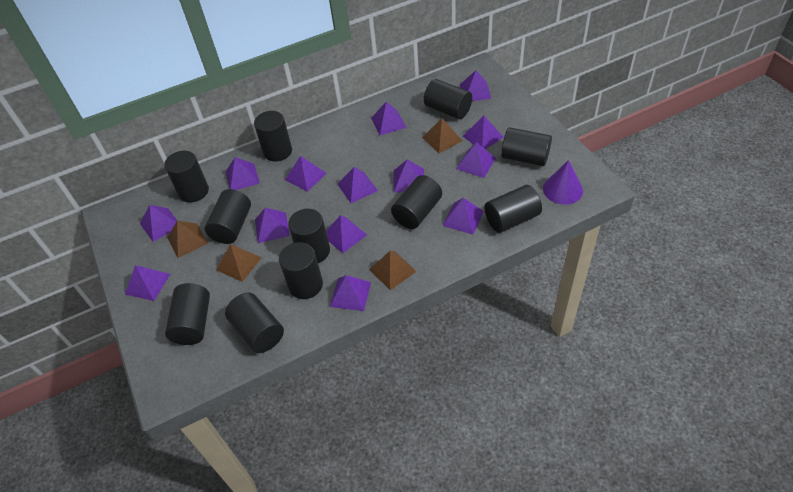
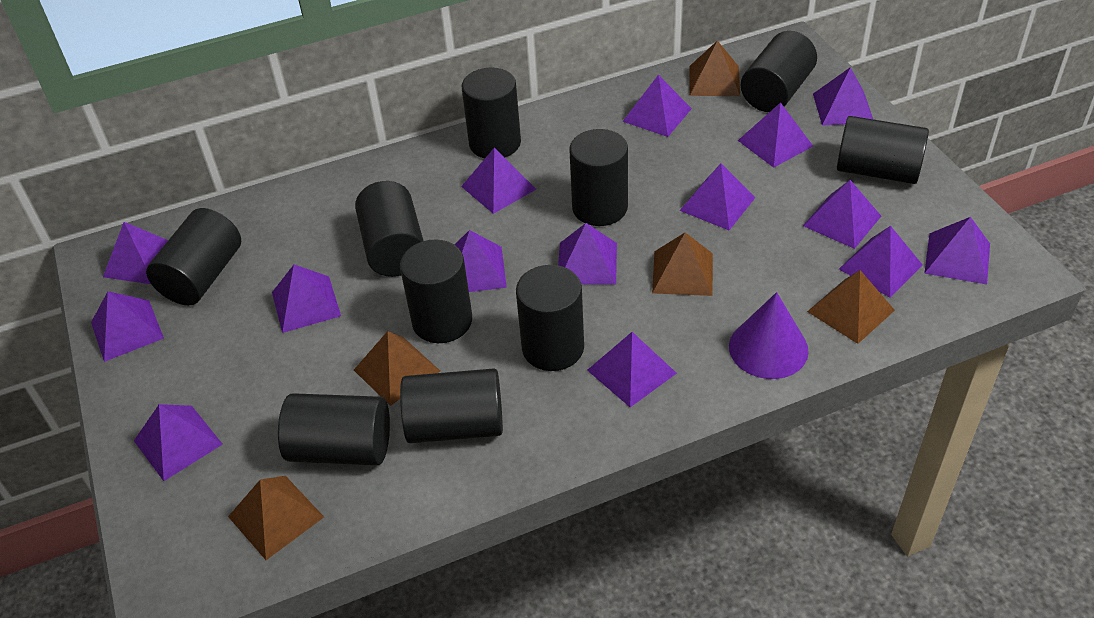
black cylinder: [164,151,209,203] [165,283,210,345] [205,189,251,244] [225,293,284,353] [254,111,292,162] [279,242,323,299] [288,209,330,263] [391,175,442,229] [424,79,472,119] [484,185,542,233] [501,128,552,166] = 11 -> [146,208,241,305] [278,393,390,465] [355,181,423,277] [400,239,472,343] [400,368,503,443] [462,68,521,158] [516,265,584,371] [569,129,628,226] [741,31,817,112] [837,116,929,184] = 10
brown pyramid: [167,221,208,258] [216,244,262,282] [369,251,417,290] [422,118,462,153] = 4 -> [228,476,324,560] [354,331,440,406] [652,233,713,296] [690,41,740,96] [807,270,895,344] = 5
purple pyramid: [125,265,170,301] [140,205,178,242] [226,157,260,190] [255,208,290,243] [285,156,326,192] [326,215,367,253] [330,275,371,311] [337,167,378,203] [371,102,407,135] [394,160,424,193] [442,198,484,235] [456,142,496,178] [460,70,492,101] [463,116,504,149] = 14 -> [91,291,164,362] [103,222,168,284] [134,404,223,481] [272,265,341,333] [454,230,507,292] [461,148,536,214] [558,223,617,285] [587,332,677,407] [622,75,692,137] [680,164,755,230] [738,102,813,168] [803,180,881,249] [813,67,873,126] [839,226,923,297] [924,217,990,285] = 15

